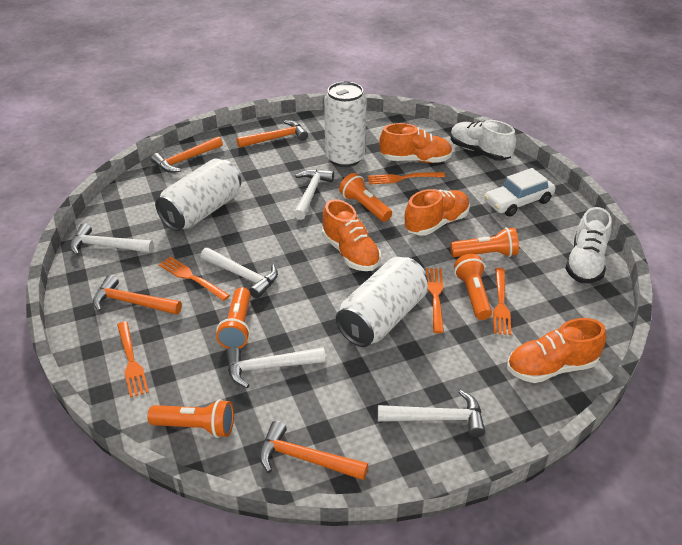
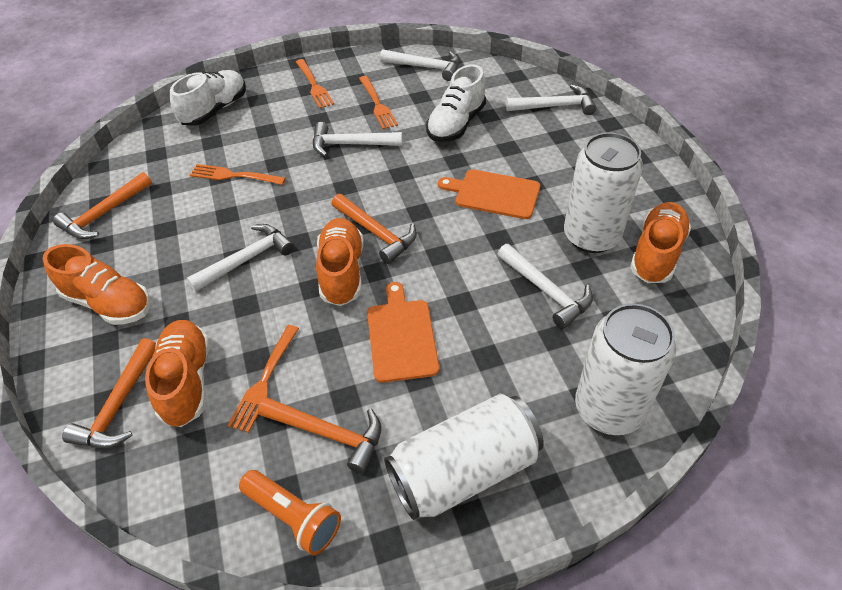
orange cutting board: none = 0 -> [367,282,439,383] [438,169,540,219] = 2
orange flashlight: [148,399,234,438] [216,287,251,349] [339,173,392,222] [450,227,519,257] [454,254,492,320] = 5 -> [239,470,341,555] = 1
orange fork: [117,321,149,398] [158,257,230,301] [368,172,445,184] [426,268,444,333] [493,268,511,335] = 5 -> [190,164,286,185] [227,325,299,433] [296,59,334,108] [359,76,398,129] = 4
white car: [484,168,556,217] = 1 -> none = 0

